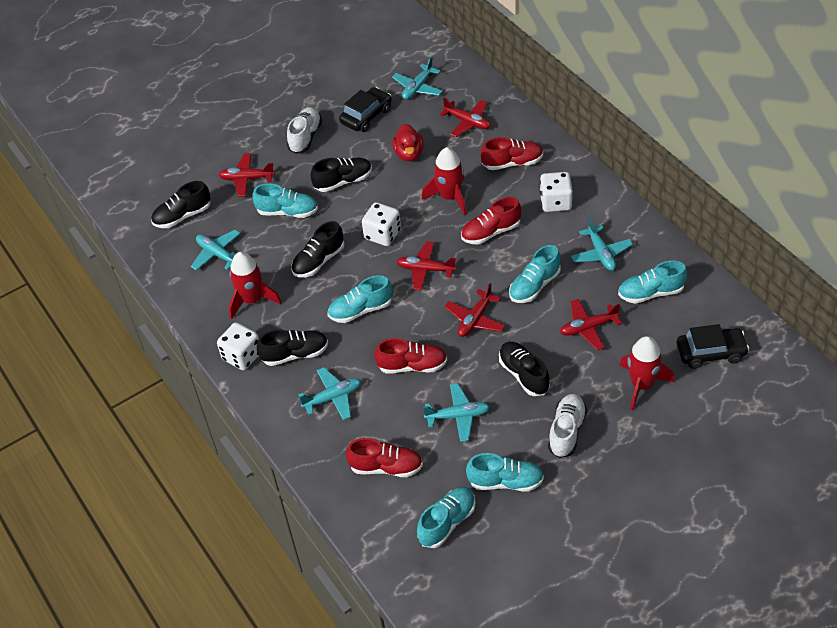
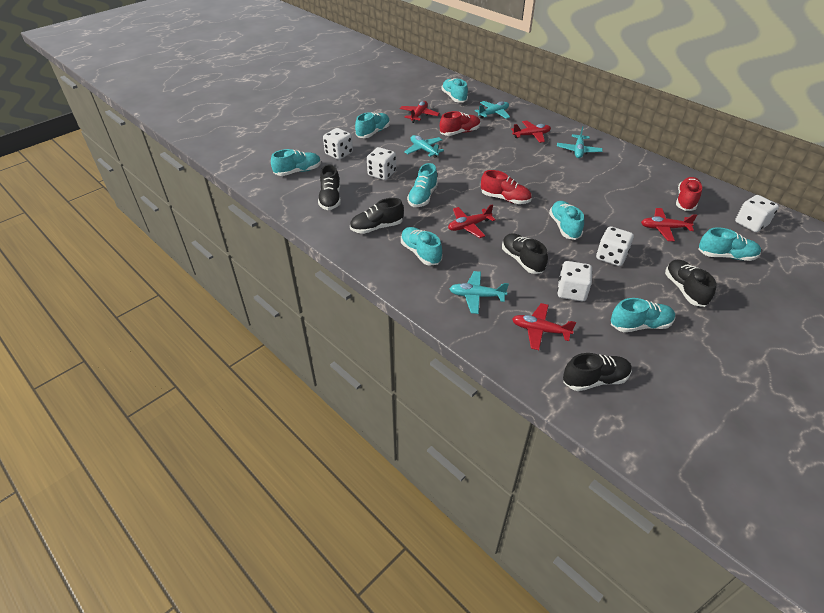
black car: [339,87,392,132] [677,324,749,369] = 2 -> none = 0
red duck: [392,124,424,161] = 1 -> none = 0
red rocket: [229,252,281,319] [422,147,467,215] [620,336,674,410] = 3 -> none = 0
red shoe: [346,438,423,477] [374,338,447,374] [461,197,521,245] [481,137,544,170] = 4 -> [440,111,481,136] [481,170,532,204] [676,177,702,211] = 3
turquoise plane: [191,230,241,270] [299,367,361,420] [392,57,443,100] [423,383,490,442] [571,217,633,271] = 5 -> [404,135,444,158] [450,271,509,314] [475,101,510,119] [557,126,603,158] = 4
turquoise shoe: [252,183,318,218] [328,275,393,323] [417,487,476,548] [466,453,544,492] [509,245,561,303] [618,261,687,304] = 6 -> [271,149,321,176] [355,112,390,138] [401,227,442,266] [407,163,438,207] [441,78,468,102] [549,201,584,240] [611,298,675,332] [698,228,761,261] = 8
white dice: [217,322,259,370] [362,202,401,246] [540,172,573,212] = 3 -> [323,128,353,160] [367,147,396,180] [557,261,593,301] [596,226,634,266] [735,195,779,232] = 5
white shoe: [287,107,322,154] [548,394,587,458] = 2 -> none = 0

